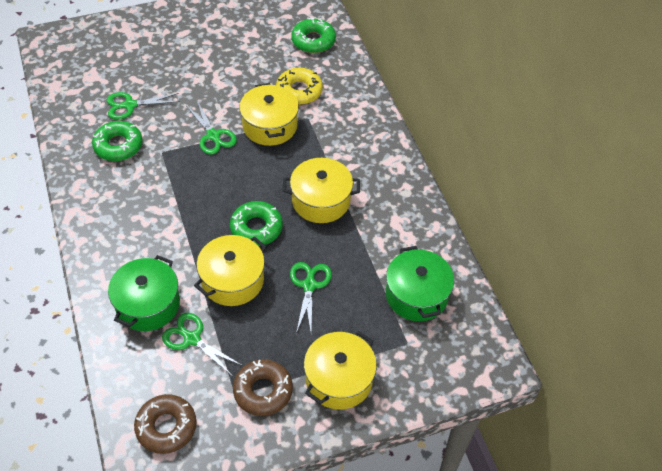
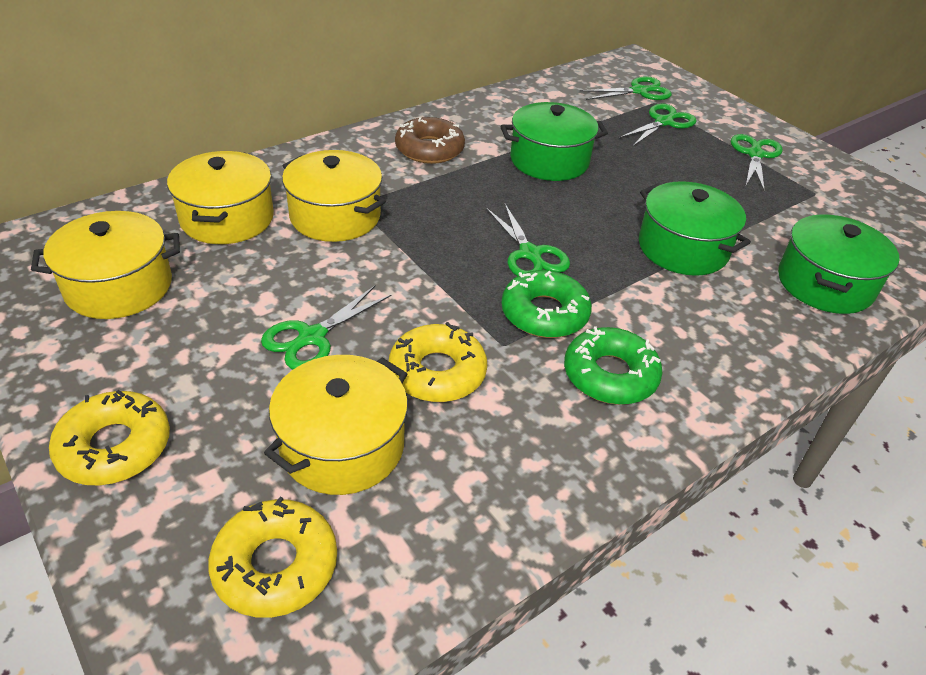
brown donut: [134,394,197,454] [233,359,293,416] = 2 -> [395,117,465,164] = 1
green donut: [92,121,142,161] [230,201,283,246] [291,18,336,53] = 3 -> [501,270,592,338] [564,326,663,405] = 2
green pot: [108,255,180,331] [386,246,454,321] = 2 -> [500,102,608,181] [639,181,751,276] [778,214,899,314] = 3
green scissors: [107,92,180,120] [162,313,243,376] [187,101,237,155] [290,262,332,333] = 4 -> [261,286,392,370] [486,203,570,276] [580,76,672,100] [619,104,697,146] [731,134,783,191] = 5
yellow donut: [276,68,323,105] = 1 -> [49,390,170,485] [208,496,337,618] [389,322,487,402] = 3

